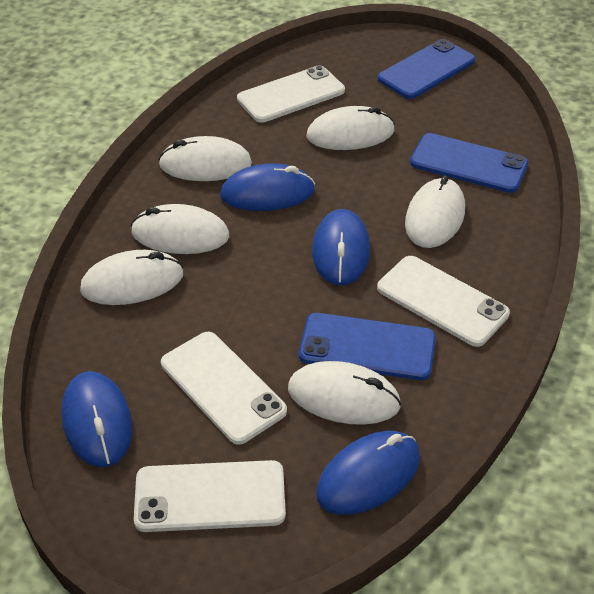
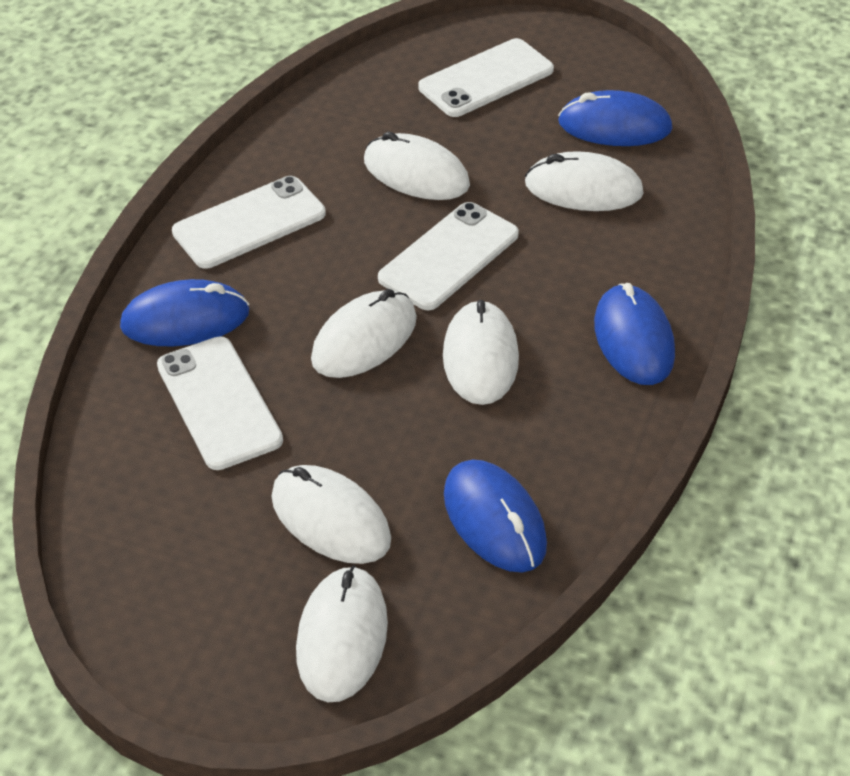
blue phone: [299,313,436,380] [378,39,475,99] [410,133,528,193] = 3 -> none = 0

